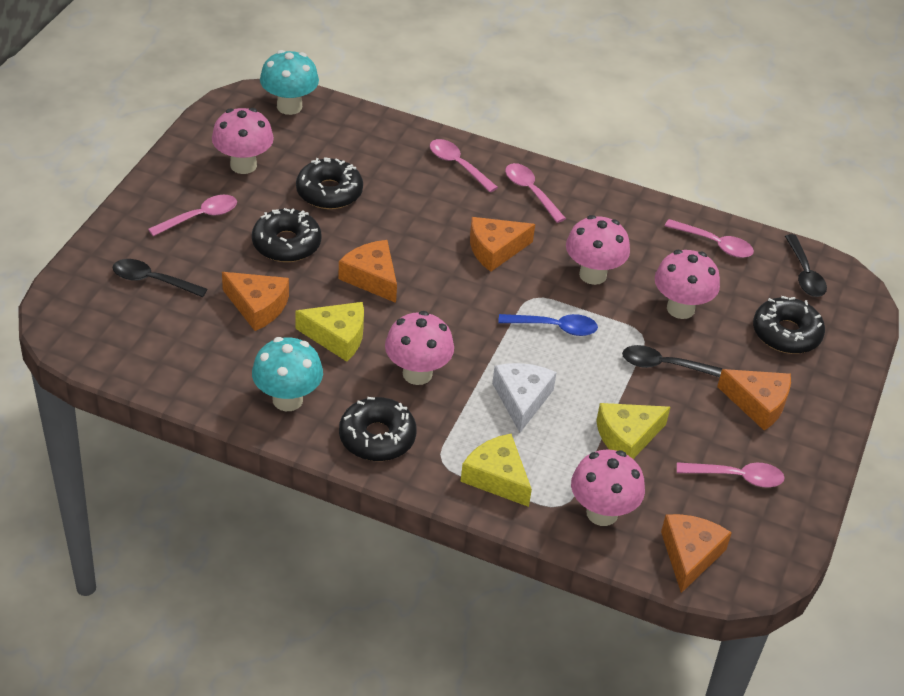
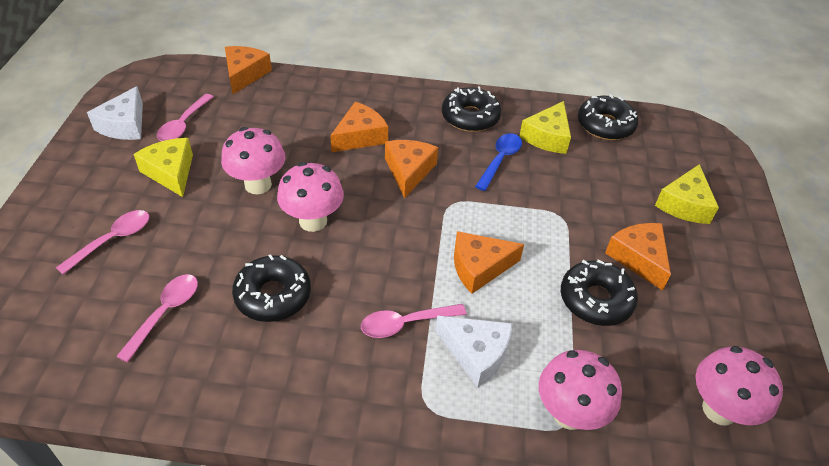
black spoon: [112,259,207,297] [622,345,722,377] [785,234,827,297] = 3 -> none = 0
pink mushroom: [212,108,274,174] [385,311,454,385] [566,215,630,285] [571,449,645,526] [655,250,720,319] = 5 -> [221,127,285,194] [277,162,344,232] [539,350,622,430] [696,346,783,426] = 4
pink spoon: [148,195,237,236] [430,139,498,192] [505,163,566,223] [665,219,754,258] [677,462,785,487] = 5 -> [56,210,149,275] [116,274,198,362] [157,94,214,141] [361,304,467,338] = 4
turquoise mushroom: [252,337,323,411] [260,50,319,115] = 2 -> none = 0
white cheese: [492,363,557,433] = 1 -> [87,86,143,140] [436,315,513,388] = 2

